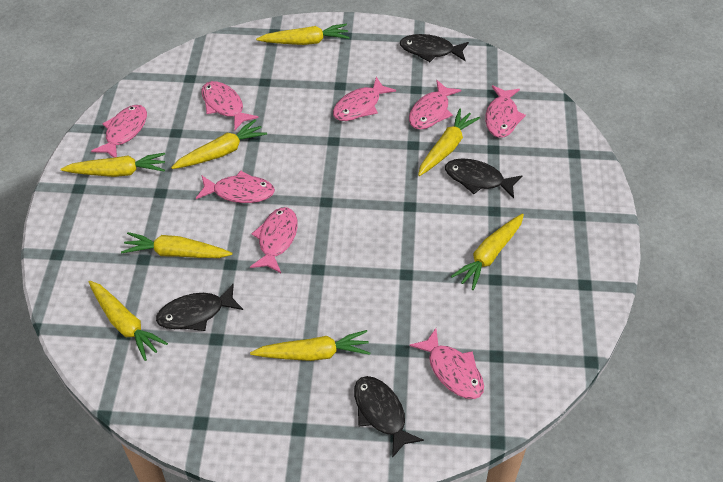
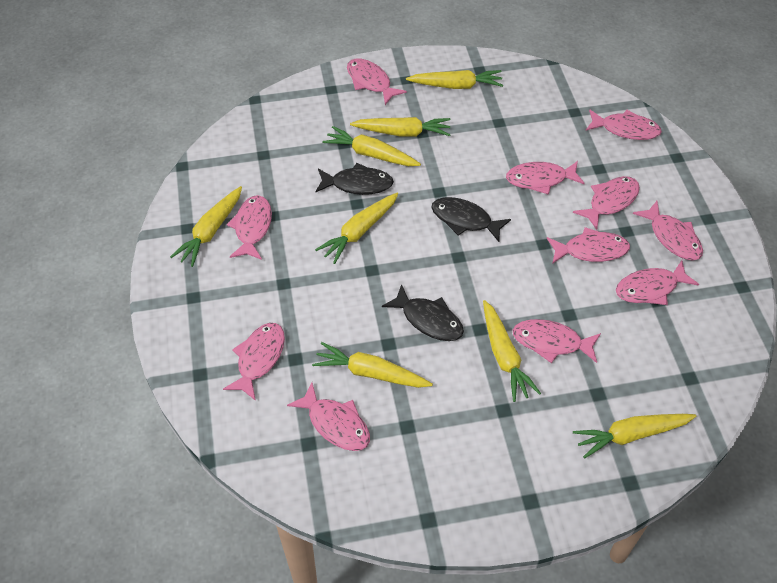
black fish: [156,284,243,331] [354,376,424,458] [400,34,469,62] [445,158,522,198] = 4 -> [315,163,394,195] [382,284,464,341] [431,197,511,242] = 3
pink fish: [91,105,147,158] [196,171,275,203] [201,81,258,130] [250,207,298,273] [333,77,396,121] [409,80,461,130] [409,328,484,399] [485,85,526,138] = 8 -> [223,323,285,401] [227,195,272,260] [287,382,370,451] [347,59,407,105] [506,161,585,195] [512,319,601,363] [547,227,630,264] [573,176,640,230] [586,110,662,140] [616,261,699,305] [633,201,703,261] = 11

